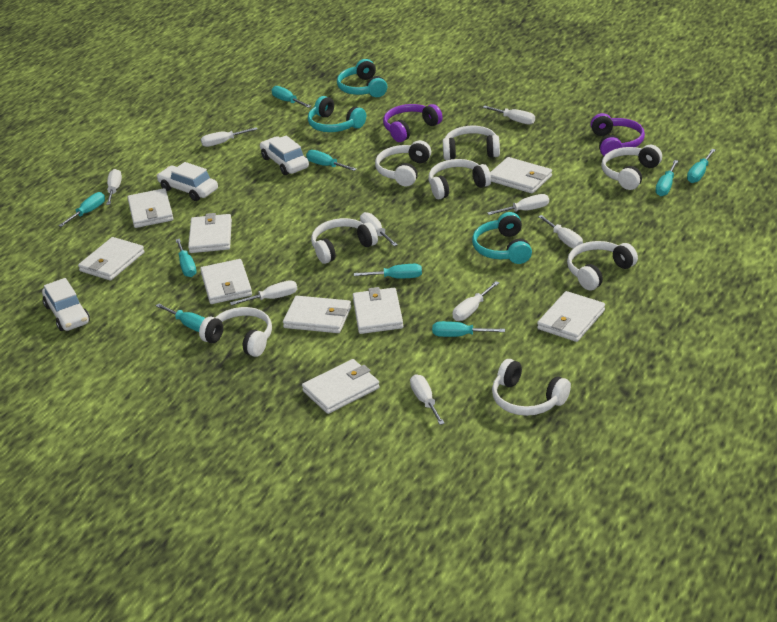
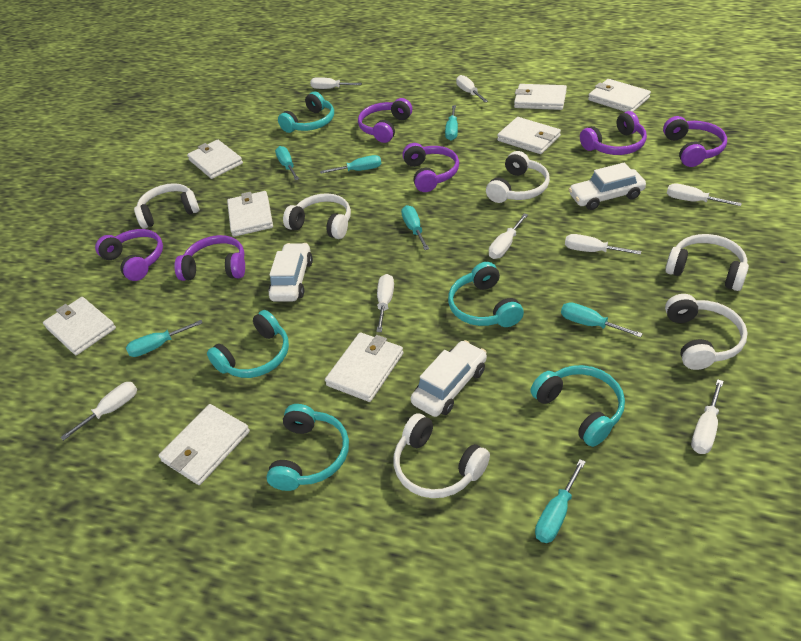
purple headphones: [383,104,443,142] [591,113,645,156] = 2 -> [95,229,163,281] [174,235,245,281] [358,98,412,143] [402,143,459,192] [580,111,647,155] [663,116,727,167] = 6
turquoise headphones: [308,96,366,132] [337,59,387,97] [472,212,532,264] = 3 -> [207,310,289,378] [267,404,349,491] [278,91,334,133] [448,262,524,327] [530,365,625,447] = 5
turquoise screwdriver: [58,192,105,227] [156,303,205,332] [176,239,197,277] [271,86,311,108] [306,150,357,171] [354,264,422,278] [432,321,505,337] [655,160,678,196] [687,149,716,183] = 9 -> [126,320,202,357] [275,146,299,180] [320,155,381,174] [401,205,429,250] [445,105,458,141] [535,459,586,543] [561,302,643,337] = 7
white headphones: [199,307,272,357] [311,218,378,264] [375,140,431,186] [429,159,491,199] [443,126,500,160] [492,359,571,416] [567,241,638,290] [601,145,662,190] = 8 -> [134,183,199,229] [283,193,351,239] [394,413,490,498] [486,151,550,203] [665,234,749,291] [665,294,748,370] = 6
white screwdriver: [106,169,122,205] [201,127,258,147] [230,280,298,305] [360,212,398,246] [410,374,445,425] [453,281,499,321] [483,106,535,124] [487,194,549,215] [538,215,583,249] = 9 -> [60,382,137,441] [310,77,362,89] [376,274,394,332] [456,75,488,102] [489,213,528,259] [565,234,641,255] [667,183,742,206] [691,379,724,454] = 8
white wallet: [78,237,145,281] [127,188,173,228] [188,213,232,253] [200,259,252,304] [283,296,351,333] [302,359,380,414] [353,287,403,334] [490,157,552,194] [537,291,605,342] = 9 -> [43,297,116,355] [158,404,250,485] [187,140,243,179] [227,191,273,237] [325,333,404,402] [497,117,561,154] [514,84,567,110] [588,79,651,112] = 8

